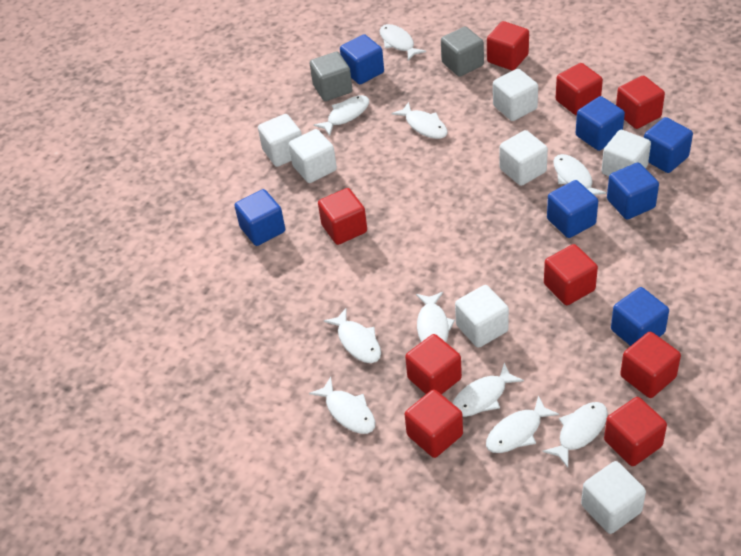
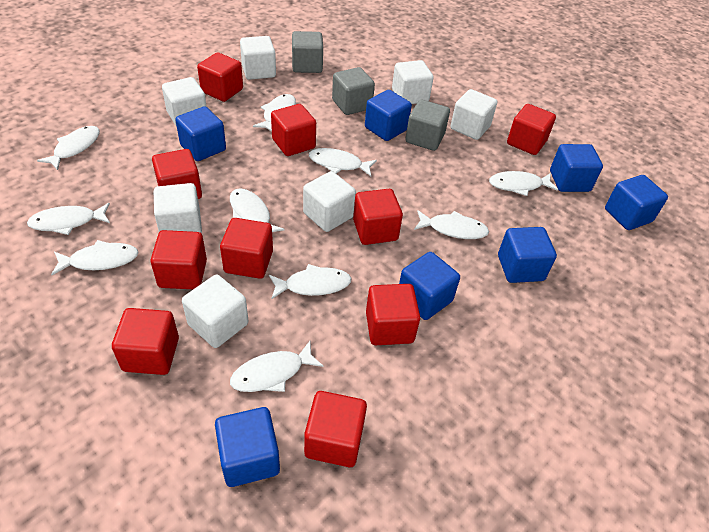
grey cube: [310,52,353,101] [441,26,484,77] = 2 -> [292,31,323,73] [332,67,375,115] [405,100,450,151] = 3
red cube: [318,188,367,245] [405,334,462,394] [405,389,463,458] [487,21,529,71] [544,244,598,305] [556,63,603,115] [604,397,667,466] [616,75,665,129] [620,332,681,398] = 9 -> [112,308,179,375] [150,230,207,289] [152,149,202,199] [197,52,243,102] [220,218,273,279] [271,104,316,156] [304,391,367,467] [353,189,403,245] [366,284,420,345] [507,104,556,155] = 10

